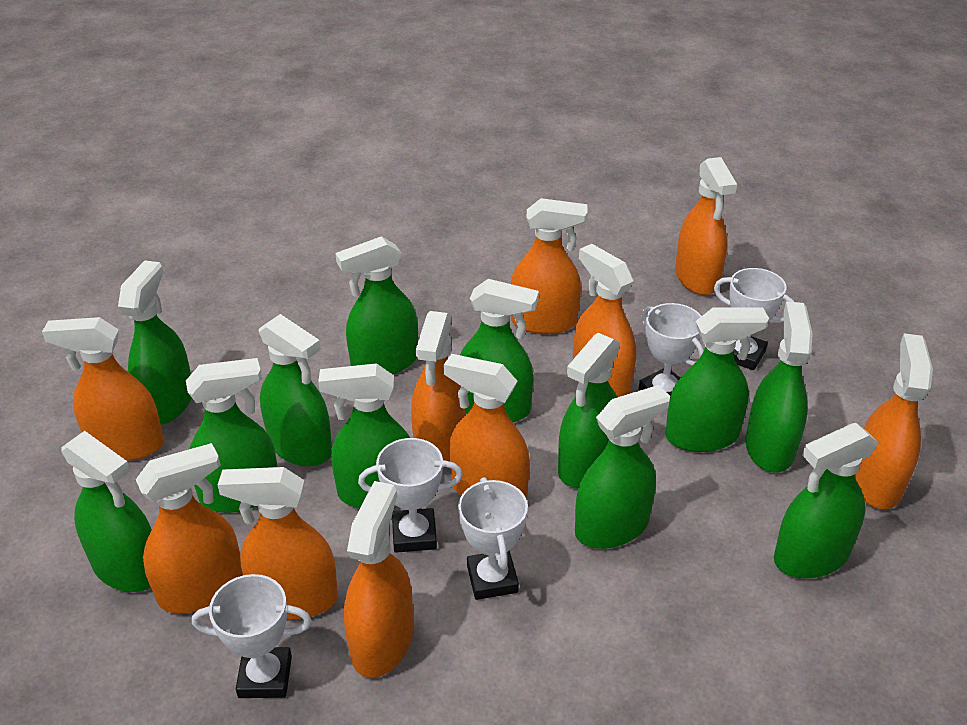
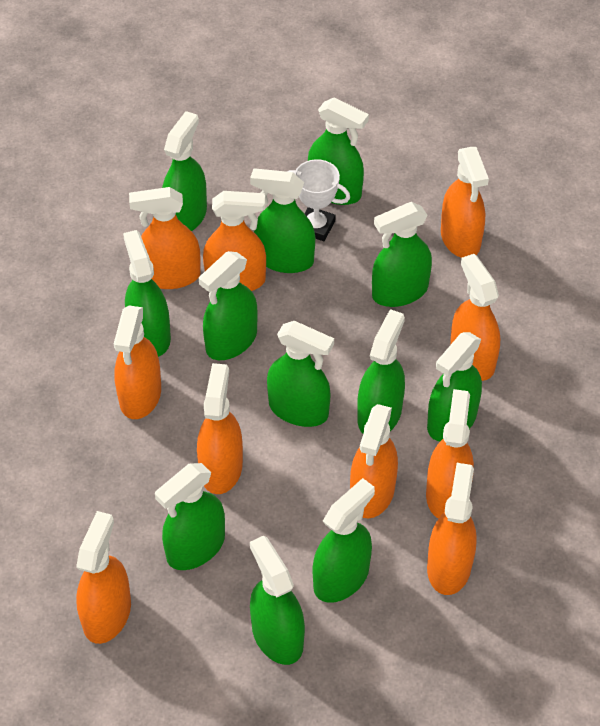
white trophy: [192,574,312,698] [358,438,463,553] [458,477,528,600] [639,303,704,397] [714,268,794,370] = 5 -> [287,159,350,241] = 1

